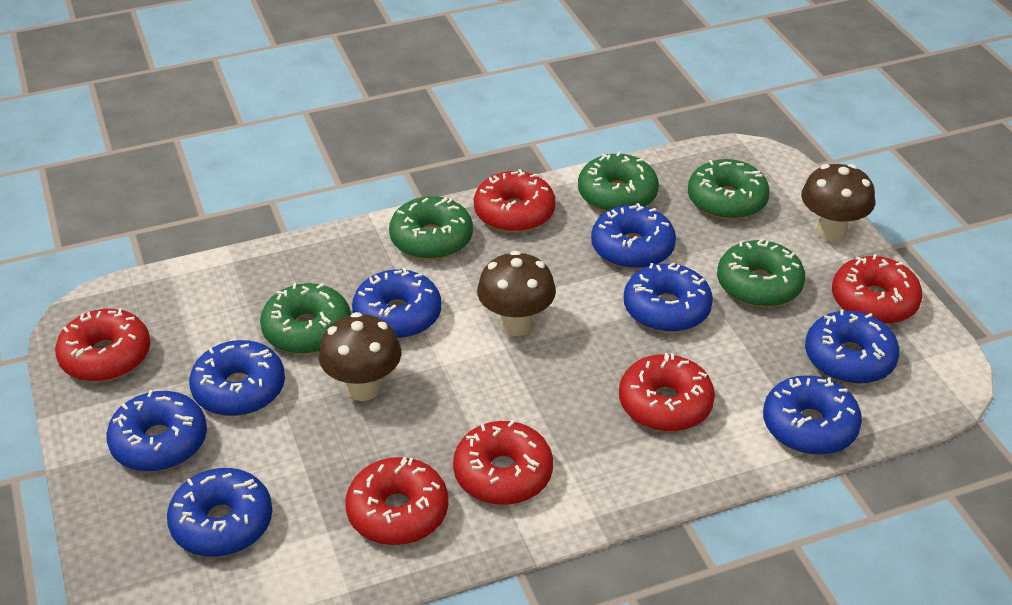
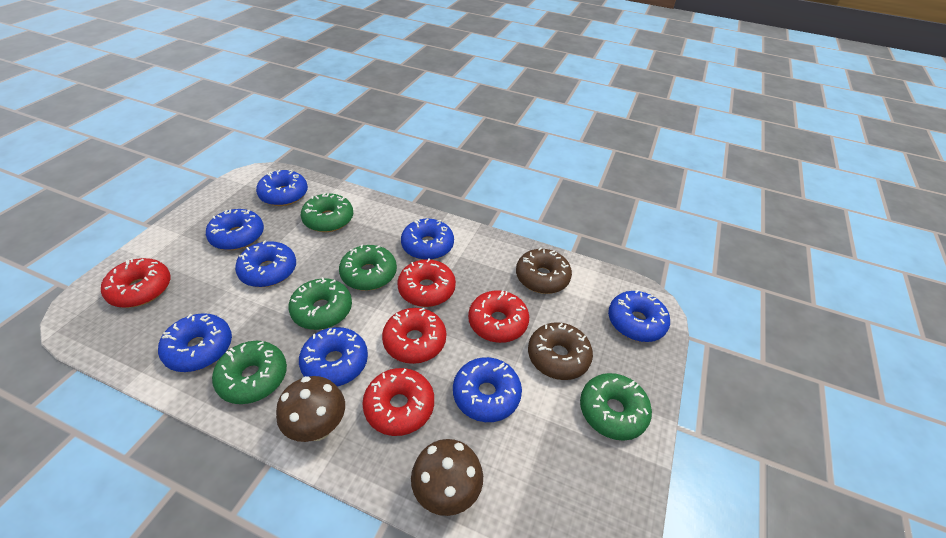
brown donut: none = 0 -> [516,247,572,294] [528,322,593,380] = 2
brown mushroom: [319,312,401,401] [477,251,556,336] [801,164,875,242] = 3 -> [276,376,345,442] [411,439,483,516] = 2
red donut: [55,308,150,382] [345,457,448,545] [453,420,553,505] [474,169,556,233] [619,353,715,432] [832,254,922,324] = 6 -> [101,258,170,308] [362,368,434,436] [382,308,446,364] [397,259,456,307] [468,290,529,343] = 5

